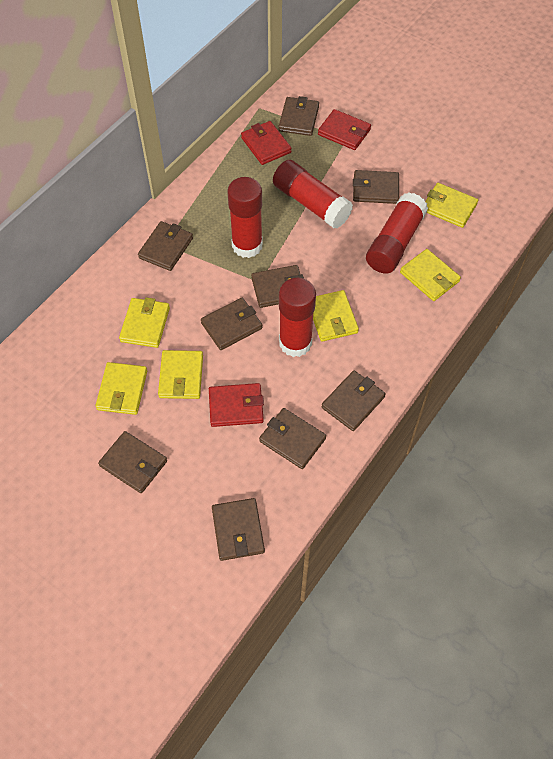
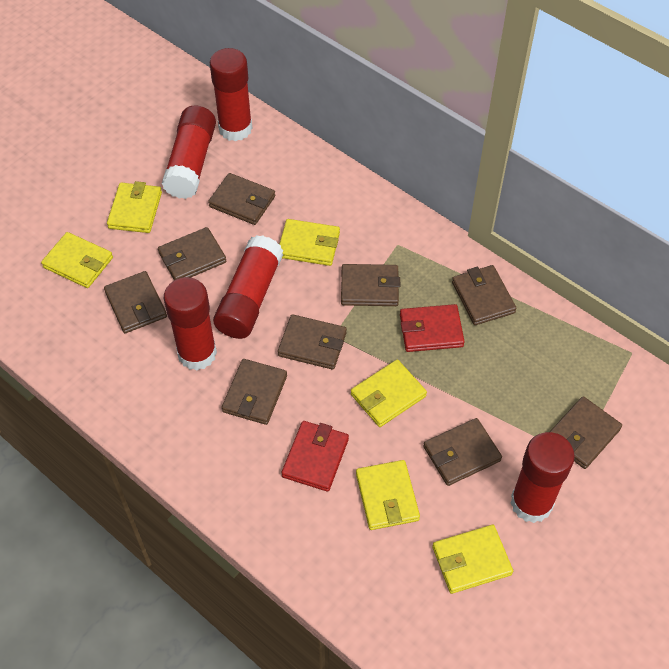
red glue stick: [227,177,263,258] [273,160,353,229] [279,278,316,357] [366,192,428,274] = 4 -> [162,105,216,199] [164,277,217,370] [210,48,253,141] [213,235,283,339] [510,432,575,523] = 5
red wallet: [209,383,264,427] [241,121,292,165] [318,109,371,150] = 3 -> [281,421,349,492] [400,304,465,352] = 2

